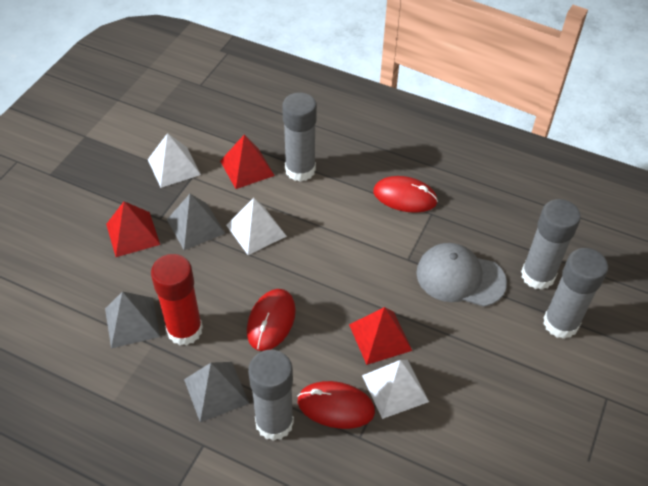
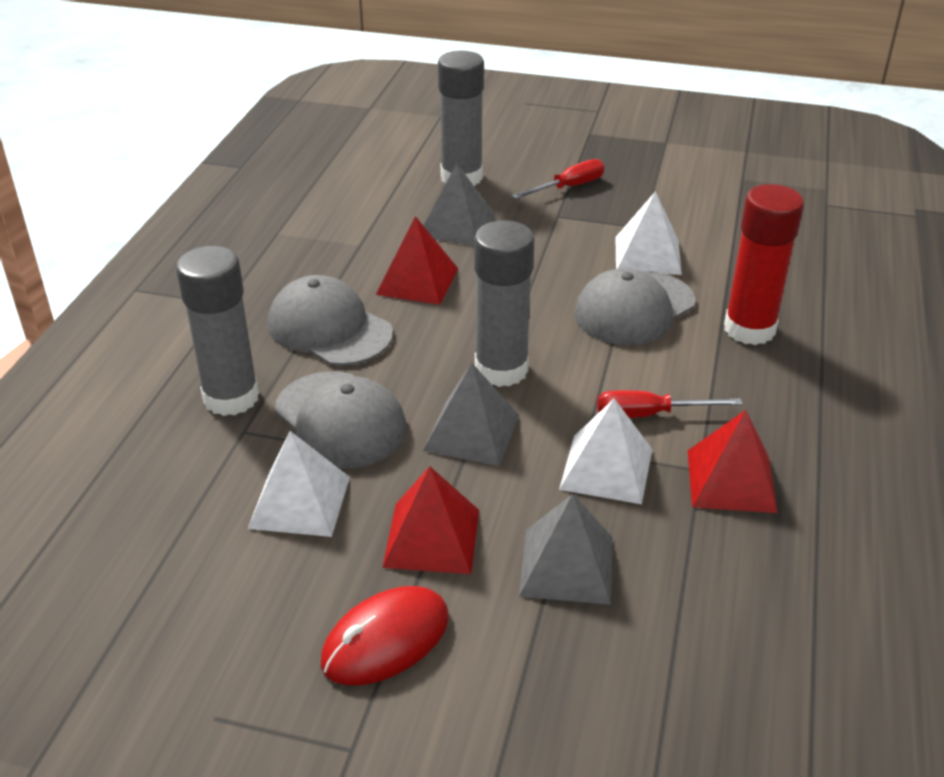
grey cap: [416,243,507,307] = 1 -> [268,275,393,366] [275,371,407,468] [574,268,695,345] = 3
grey glue stick: [248,350,294,441] [282,92,317,182] [521,199,581,290] [543,248,608,339] = 4 -> [176,246,259,416] [438,51,484,186] [474,220,534,387] = 3
red mouse: [247,289,296,351] [298,381,375,429] [373,176,438,213] = 3 -> [321,586,449,685] = 1
red screwdriver: none = 0 -> [512,159,605,199] [597,390,742,418] = 2

